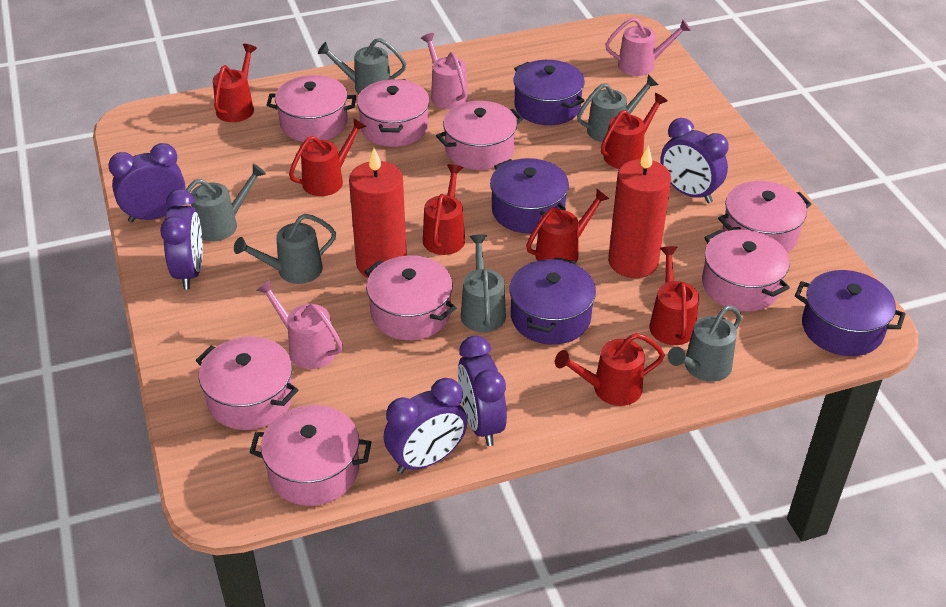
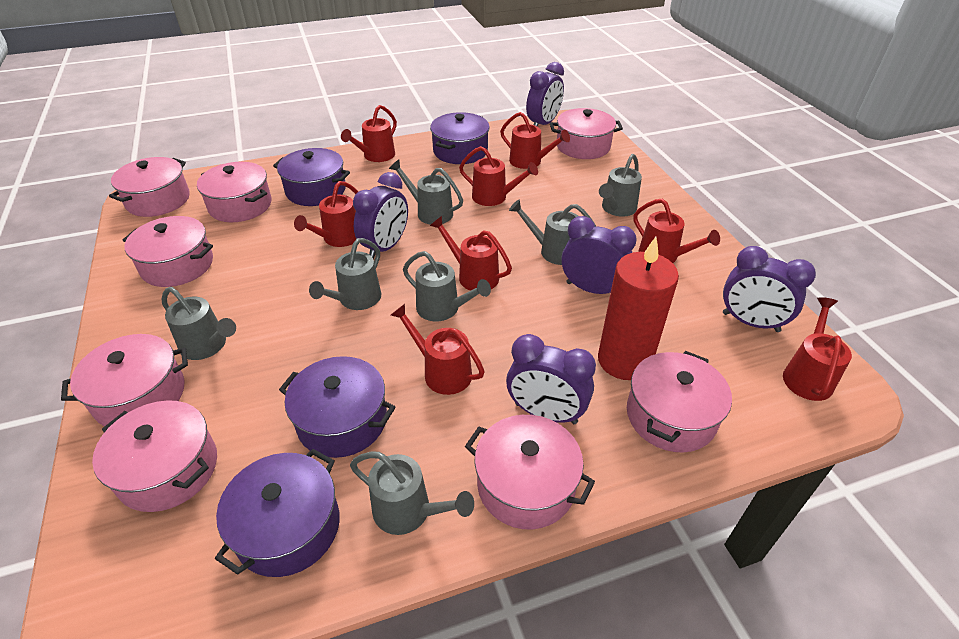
grey watering can: [177,164,266,241] [234,214,336,284] [318,38,406,94] [461,235,506,332] [577,75,659,142] [668,305,742,382] = 6 -> [161,287,236,360] [309,238,381,310] [350,451,474,535] [389,160,463,225] [403,251,491,321] [509,199,597,265] [599,154,642,217] = 7
pink watering can: [256,279,343,369] [421,33,468,109] [605,18,691,76] = 3 -> none = 0
red candle: [349,148,407,278] [608,145,671,278] = 2 -> [598,237,679,380] = 1
red watering can: [213,44,257,122] [289,118,367,196] [423,164,465,255] [526,189,609,262] [555,333,665,406] [601,93,667,169] [649,246,699,345] = 7 -> [294,181,358,247] [341,105,397,162] [391,304,485,395] [430,216,512,291] [459,146,538,206] [500,112,570,169] [634,199,720,263] [783,297,852,401] = 8

